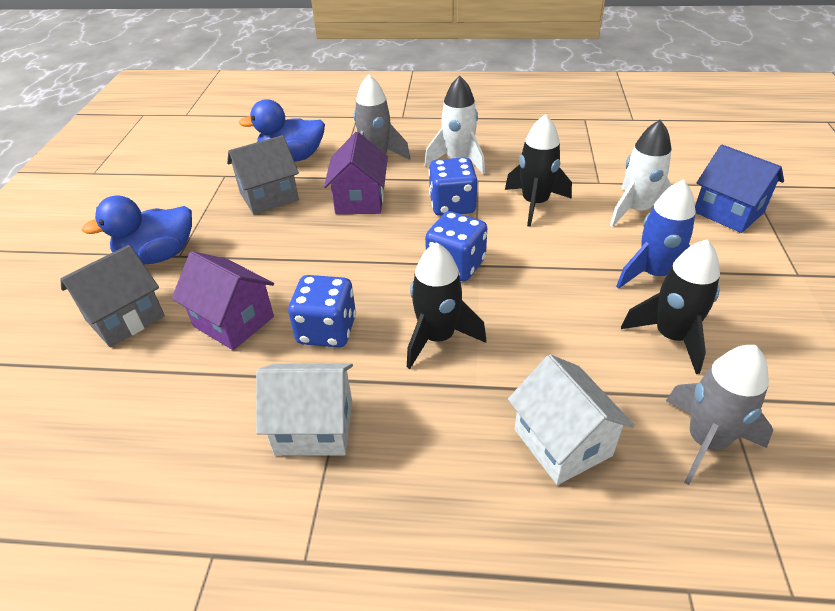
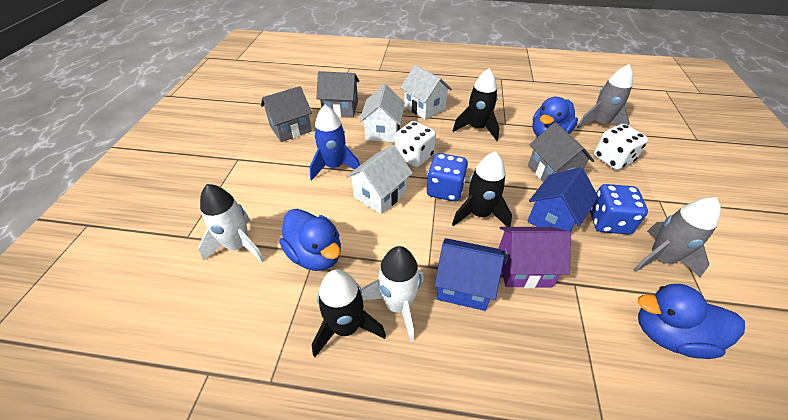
blue dice: [288,275,356,348] [425,211,487,281] [429,157,478,216] = 3 -> [427,153,468,201] [590,184,648,234] = 2
blue duck: [82,195,192,265] [239,99,325,162] = 2 -> [279,209,341,271] [532,97,578,137] [638,284,745,359] = 3
blue house: [695,144,784,233] = 1 -> [434,238,504,311] [527,167,598,232] = 2
grey house: [60,245,165,347] [227,135,299,215] = 2 -> [261,86,312,142] [316,71,359,118] [528,122,594,182] = 3
purple house: [172,251,274,350] [324,132,388,214] = 2 -> [498,227,571,288] = 1
white dice: none = 0 -> [395,121,436,167] [594,124,648,170] = 2
white house: [256,363,353,456] [508,354,635,485] = 2 -> [346,145,413,214] [359,84,405,143] [400,65,452,120] = 3

